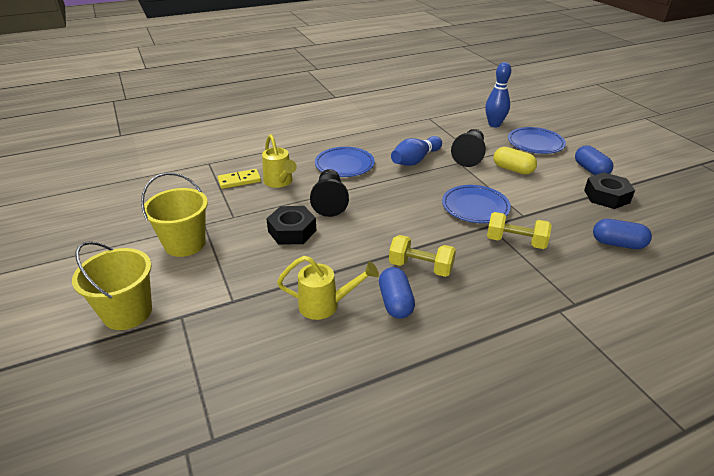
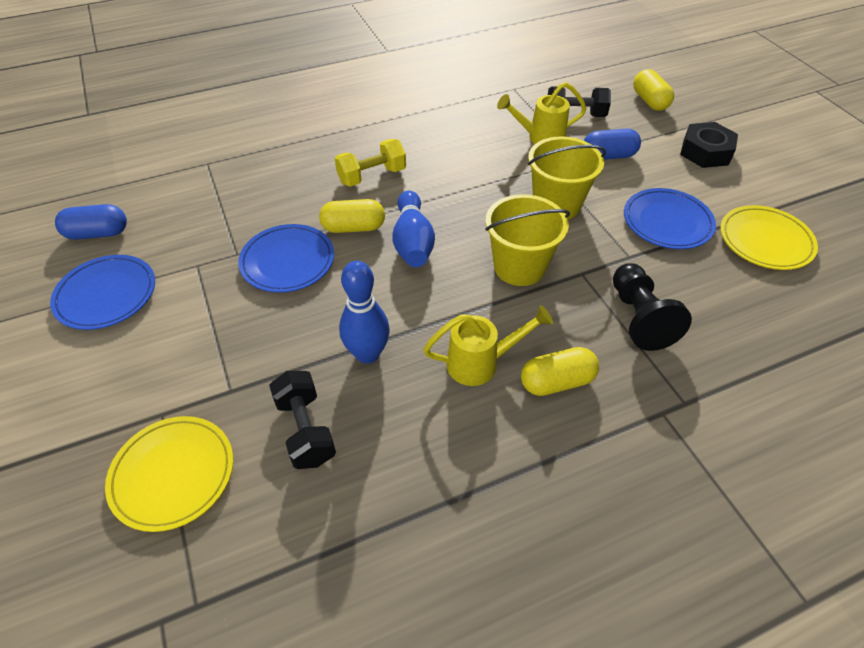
black dumbbell: none = 0 -> [269,371,336,469] [548,86,611,117] = 2
black nut: [266,206,316,245] [584,172,635,209] = 2 -> [680,122,738,168] = 1
black pawn: [310,169,349,217] [451,129,486,167] = 2 -> [613,263,692,351] = 1
blue capsule: [379,267,415,319] [575,145,613,175] [593,219,652,249] = 3 -> [55,204,127,240] [584,129,641,160] = 2
yellow capsule: [493,147,537,174] = 1 -> [319,199,385,233] [521,347,599,396] [633,69,674,111] = 3
yellow domino: [218,169,261,189] = 1 -> none = 0
yellow dumbbell: [389,235,456,277] [487,212,552,249] = 2 -> [335,139,406,187] = 1
yellow plate: none = 0 -> [105,416,233,532] [720,205,818,270] = 2

